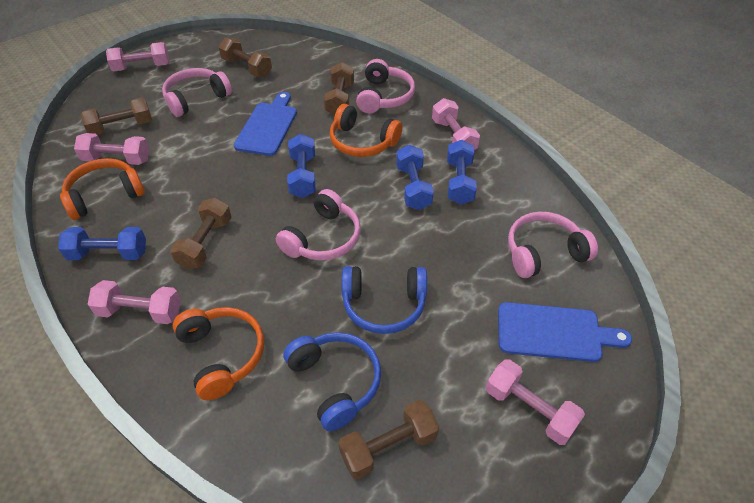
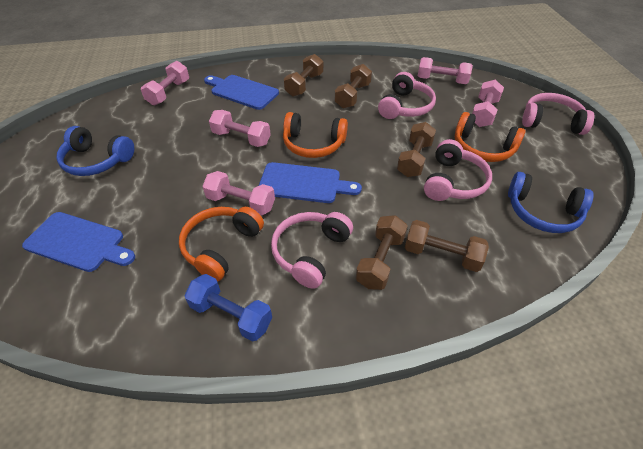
blue cutting board: [234,92,297,156] [498,302,632,362] = 2 -> [22,212,135,272] [204,75,279,110] [259,162,362,203] = 3
blue dumbbell: [58,227,146,260] [287,134,316,198] [396,145,434,210] [447,140,477,205] = 4 -> [184,274,272,341] = 1

